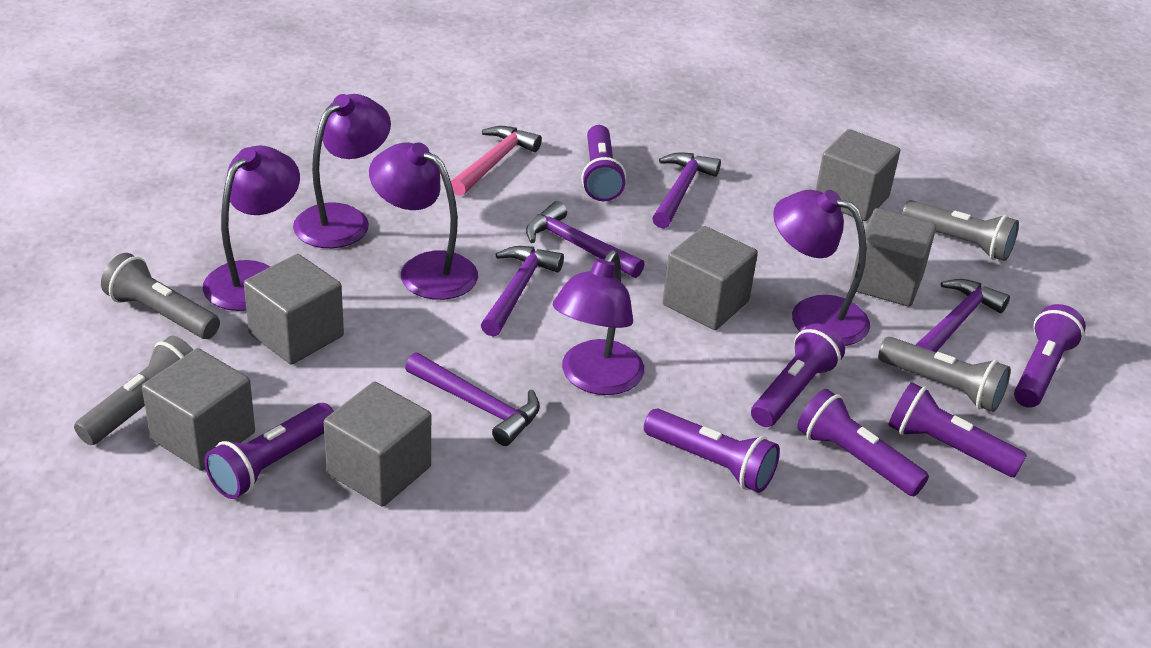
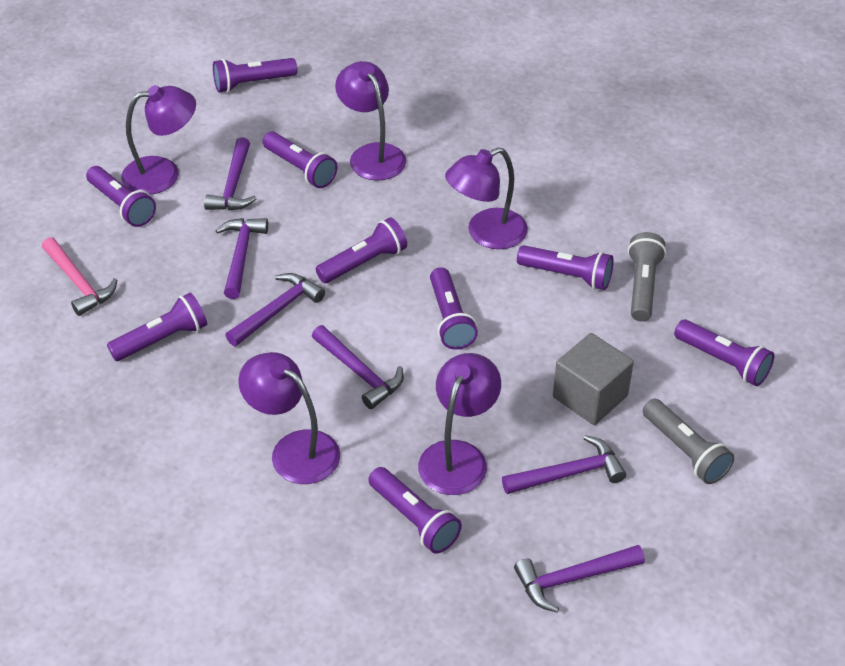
grey cube: [142,348,255,471] [244,254,344,365] [324,381,431,507] [663,226,758,330] [816,129,900,221] [850,208,936,307] = 6 -> [553,333,634,425] = 1
grey flashlight: [74,336,193,445] [101,253,220,339] [878,337,1011,412] [902,200,1019,261] = 4 -> [628,232,666,321] [643,399,734,484] = 2
purple flashlight: [204,403,334,499] [581,125,626,201] [644,409,780,493] [751,324,845,427] [797,389,929,496] [888,382,1027,477] [1014,304,1086,408] = 7 -> [86,166,156,227] [107,293,207,361] [213,58,297,93] [262,132,337,188] [316,217,407,283] [368,467,462,554] [430,267,478,350] [517,245,614,290] [674,320,774,386] = 9
purple hammer: [405,353,540,446] [481,246,564,337] [526,201,645,278] [652,152,721,229] [916,279,1010,352] = 5 -> [204,137,256,211] [215,218,268,299] [225,273,325,346] [312,325,404,409] [502,435,626,494] [514,545,645,612] = 6

